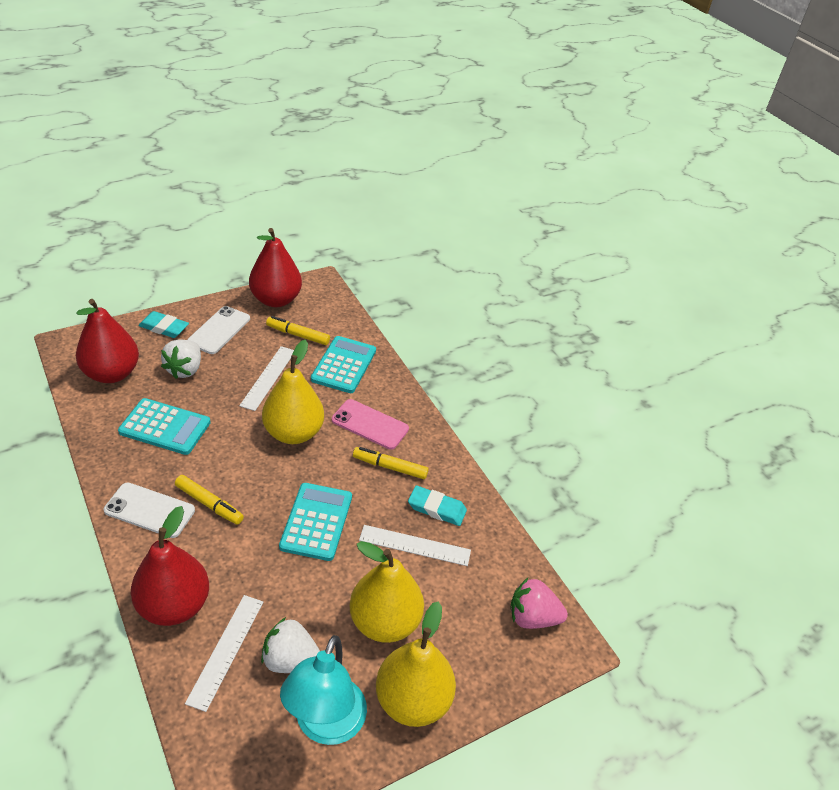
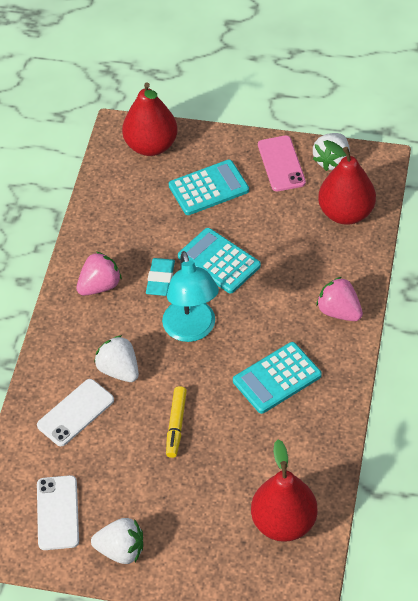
pink strawberry: [510,578,568,629] = 1 -> [76,252,122,296] [316,277,363,321] = 2
turquoise eraser: [138,311,189,338] [408,486,467,526] = 2 -> [146,258,175,296] = 1
white ruler: [185,595,263,712] [239,346,294,411] [359,525,471,566] = 3 -> none = 0
white strawberry: [161,339,201,379] [261,617,320,673] = 2 -> [91,518,143,564] [94,335,139,382] [313,133,350,171] = 3
yellow marker: [175,475,244,525] [266,316,330,345] [353,447,429,479] = 3 -> [166,386,187,458] = 1
yellow pear: [262,340,324,444] [350,541,424,643] [376,601,456,727] = 3 -> none = 0

